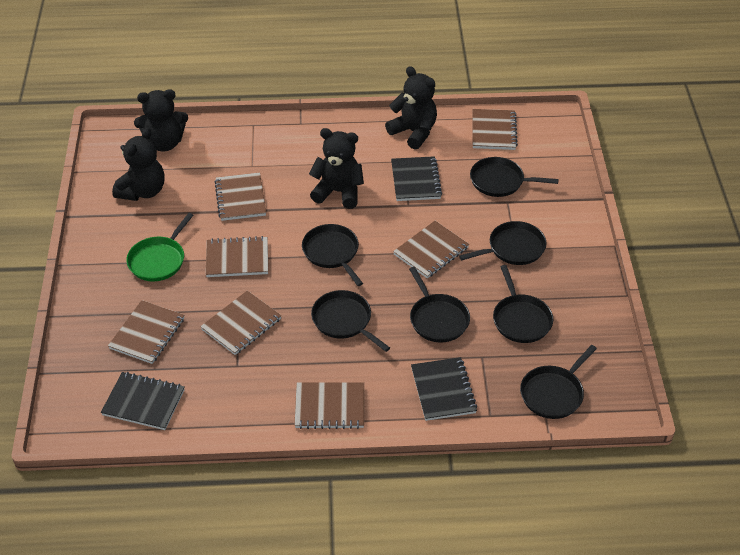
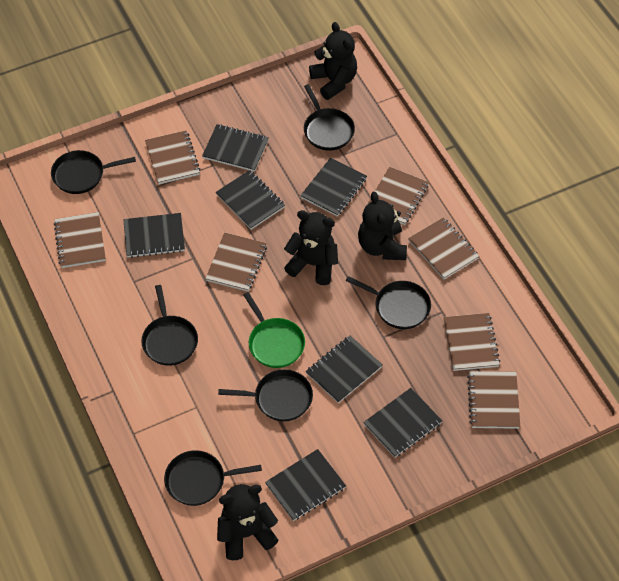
black notebook: [101,372,185,430] [391,156,442,201] [411,357,477,421] = 3 -> [123,213,185,258] [202,124,269,172] [216,170,285,230] [265,449,346,521] [300,158,367,216] [306,336,382,403] [363,388,442,458] = 7
black pan: [302,224,363,286] [311,290,390,352] [409,267,470,342] [459,221,547,265] [470,157,559,197] [493,265,553,343] [520,345,597,419] = 7 -> [51,150,136,194] [141,285,198,366] [164,450,262,506] [218,369,313,422] [304,84,355,151] [346,276,431,329] = 6

